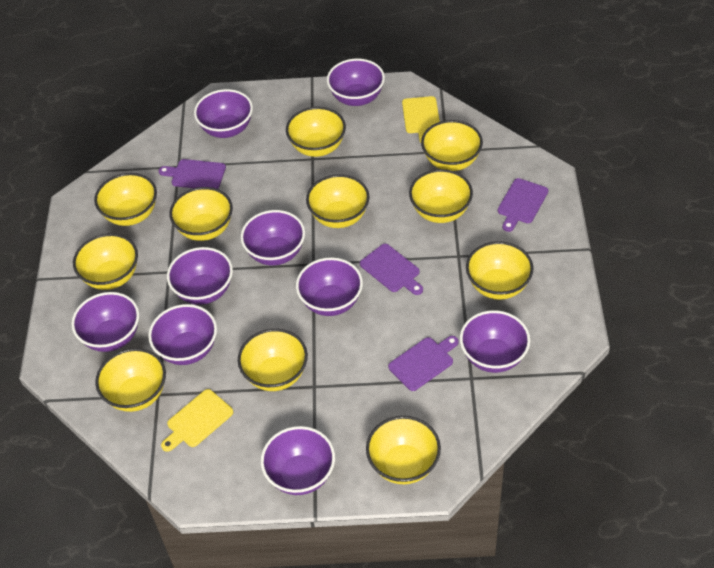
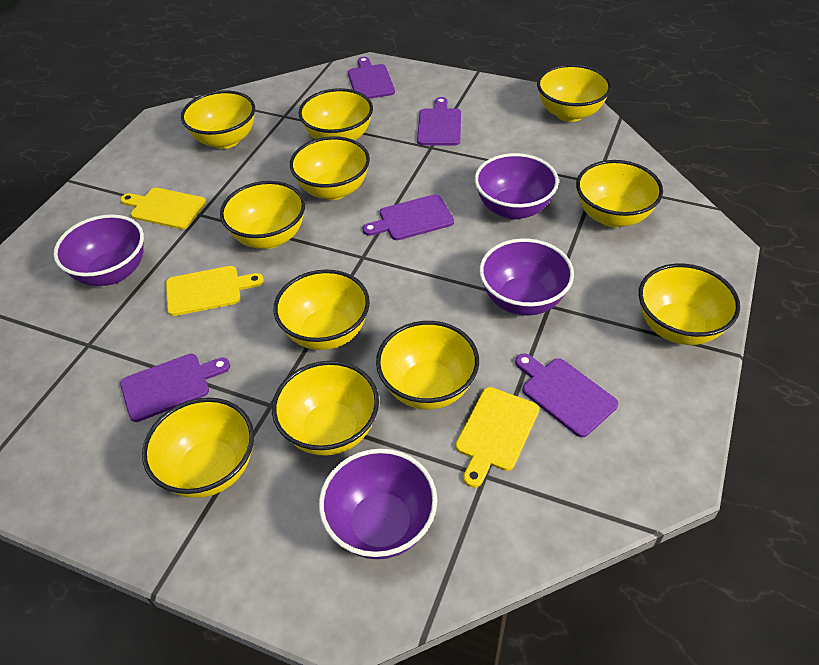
purple bowl: [71,292,139,352] [148,304,217,365] [167,247,233,305] [194,89,253,138] [241,210,305,265] [261,426,335,495] [296,257,363,316] [327,59,385,106] [460,310,530,373] = 9 -> [54,214,144,286] [319,449,437,559] [475,153,559,220] [479,238,574,315] = 4
purple cutting board: [159,159,226,189] [360,244,423,295] [388,336,459,391] [498,178,548,232] = 4 -> [120,354,230,422] [348,57,395,99] [363,194,454,240] [417,97,461,146] [515,354,618,437] = 5
yellow cutting board: [161,389,233,452] [402,96,440,143] = 2 -> [120,188,206,229] [166,266,264,316] [456,387,539,488] = 3

